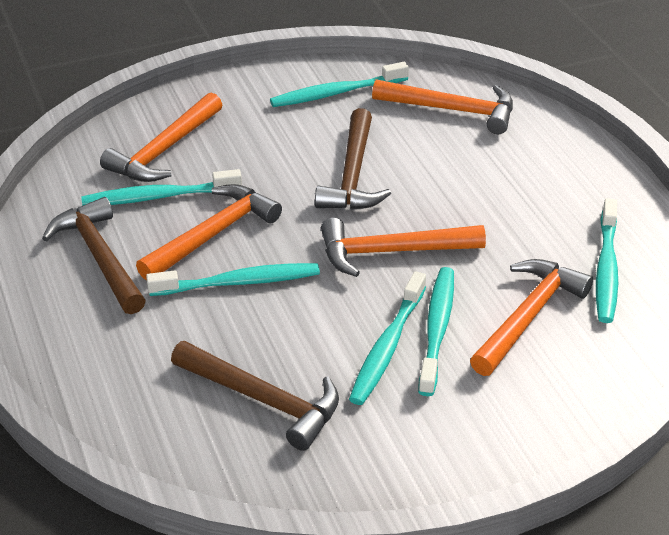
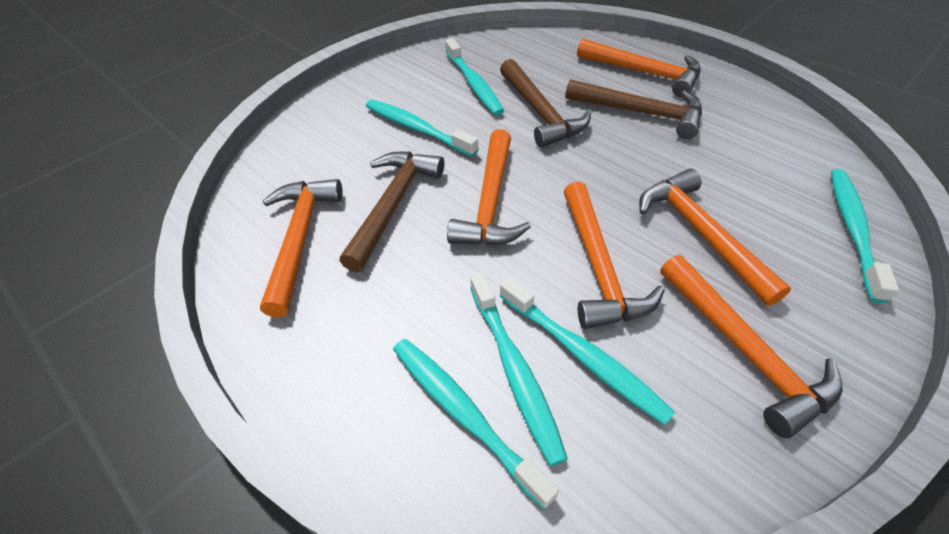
orange hammer: [100,93,222,182] [136,184,282,281] [321,218,486,277] [372,79,513,134] [470,259,593,376] = 5 -> [260,179,343,317] [447,129,531,245] [564,182,665,329] [577,39,701,97] [639,169,791,306] [660,255,842,438] = 6

